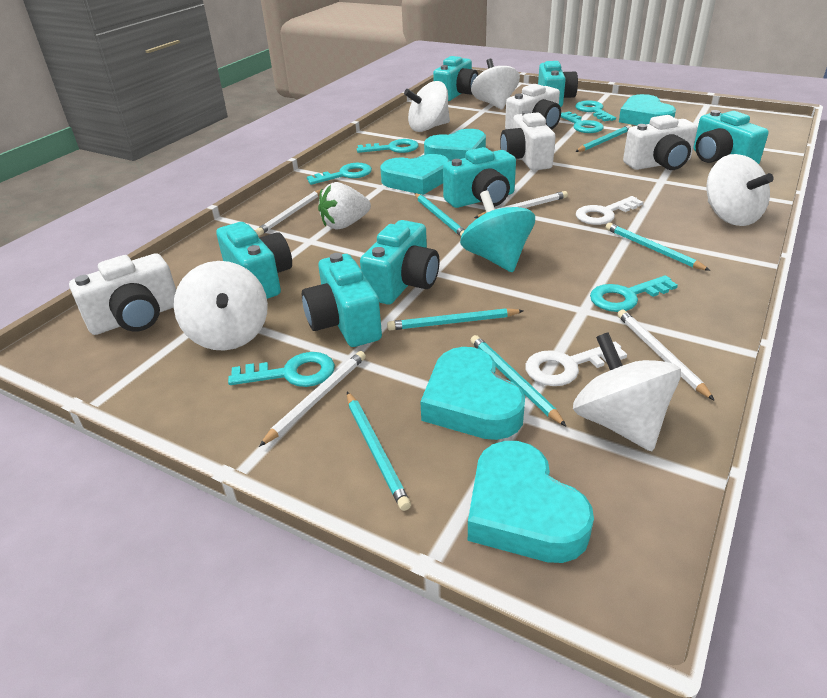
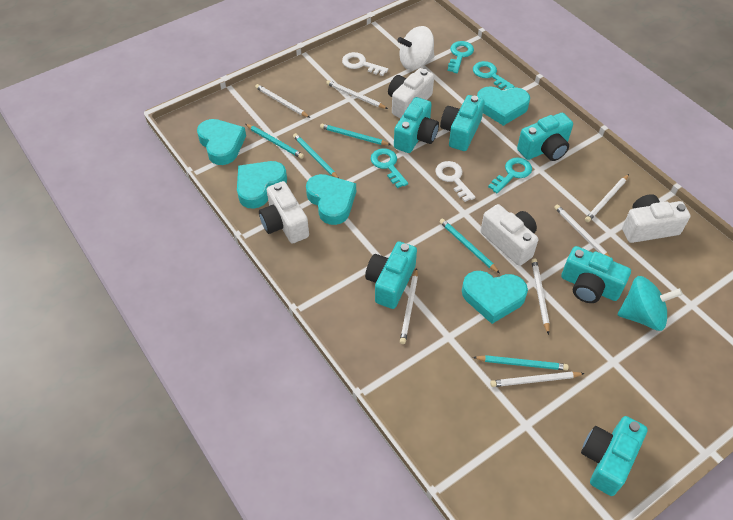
turquoise camera: [216,222,292,299] [302,253,382,347] [360,220,440,305] [433,56,478,101] [443,147,516,208] [538,61,578,107] [693,110,769,164] = 7 -> [365,242,417,309] [394,97,439,153] [440,95,485,151] [517,113,573,161] [561,246,631,303] [581,416,648,496] = 6
turquoise key: [228,352,335,387] [307,163,372,185] [357,139,418,153] [561,112,604,133] [575,100,616,121] [590,275,678,312] = 6 -> [371,148,408,188] [447,41,474,73] [473,61,515,90] [488,157,532,193] = 4
turquoise pencil: [347,392,411,511] [387,308,523,331] [414,193,465,236] [471,335,567,427] [575,125,632,152] [605,223,710,271] = 6 -> [245,124,304,159] [293,133,339,178] [320,124,391,145] [439,219,500,273] [473,355,569,370] = 5
white pencil: [255,189,323,236] [259,351,366,447] [474,191,568,218] [617,310,715,401] = 4 -> [255,84,310,118] [326,80,388,109] [400,268,418,344] [490,372,585,387] [531,258,550,335] [554,204,610,257] [585,174,629,222] = 7
white spinning top: [174,261,268,351] [404,81,450,132] [471,59,520,109] [573,332,681,451] [707,154,774,226] = 5 -> [397,26,434,70] = 1
white strawberry: [318,182,371,229] = 1 -> none = 0

